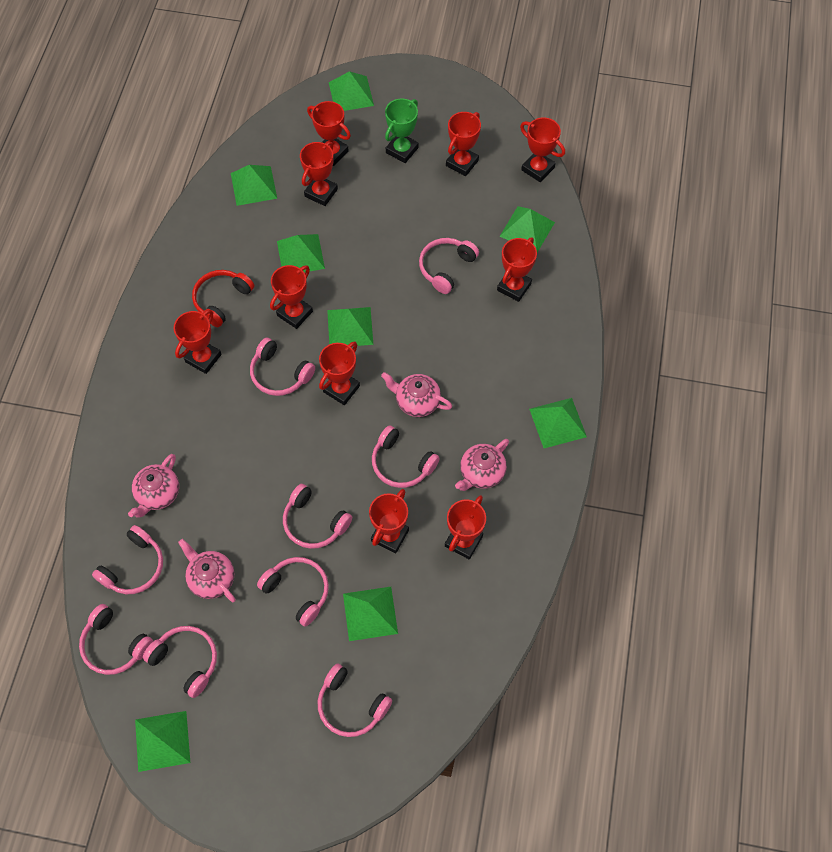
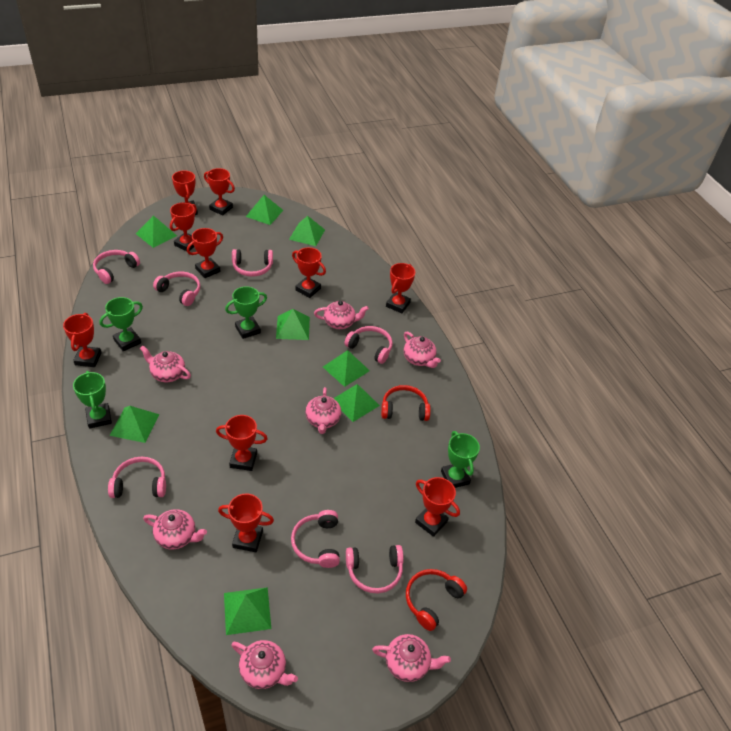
green trophy: [385,99,419,163] = 1 -> [73,371,112,429] [100,297,143,351] [225,286,267,339] [441,431,480,488] = 4
pink headphones: [79,604,153,675] [92,525,163,594] [143,626,217,698] [250,338,315,396] [257,557,329,627] [283,484,352,549] [318,663,392,737] [372,425,440,488] [419,238,479,294] = 9 -> [93,250,140,284] [108,457,166,498] [153,272,200,306] [232,249,273,277] [291,510,340,568] [344,326,393,364] [346,545,404,593] = 7
pink teapot: [128,454,179,518] [178,539,236,602] [381,372,452,417] [455,439,509,491] = 4 -> [140,346,191,382] [143,509,207,549] [231,640,298,689] [305,387,341,434] [314,301,369,329] [372,634,451,682] [404,332,441,368] = 7
red headphones: [192,270,254,327] = 1 -> [381,385,431,421] [406,569,467,631] = 2

